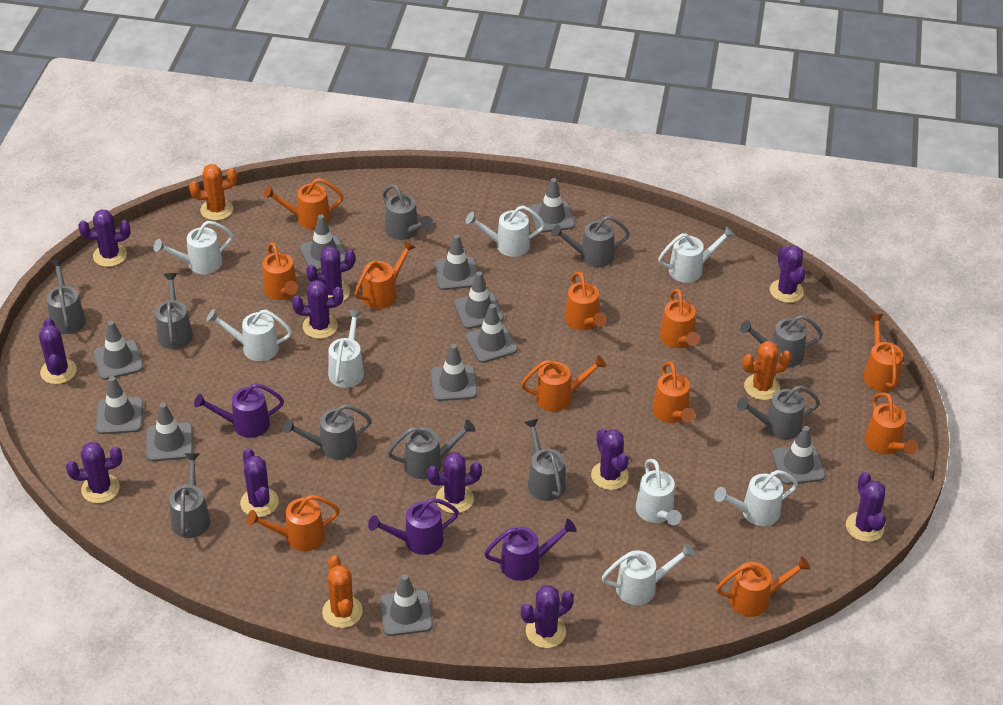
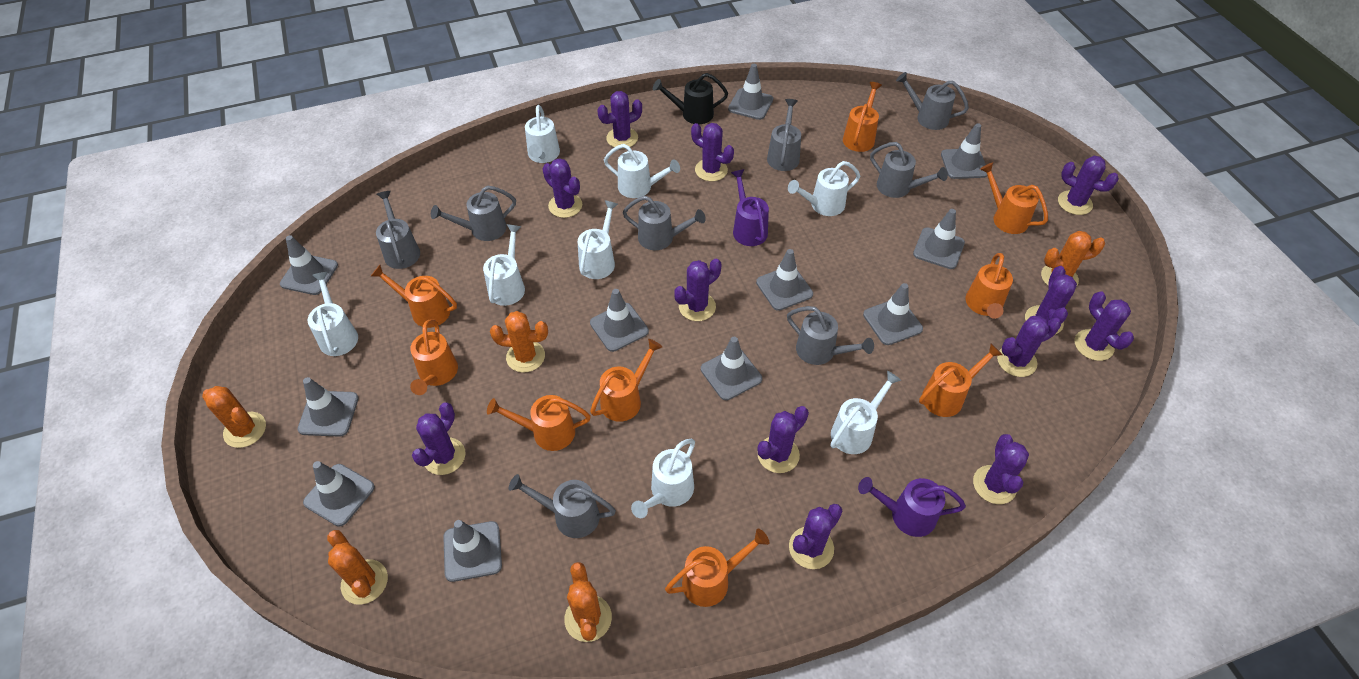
black watering can: none = 0 -> [653,73,728,124] = 1
grey watering can: [47,259,86,334] [155,273,193,349] [169,453,210,538] [283,404,371,460] [382,185,433,240] [387,419,476,479] [524,419,566,501] [551,216,630,267] [737,385,820,440] [740,315,823,367] = 10 -> [376,191,420,269] [431,186,516,241] [508,474,616,538] [623,196,706,250] [767,99,801,171] [787,306,874,365] [870,142,948,198] [896,72,969,130] = 8
orange cactus: [189,164,237,221] [322,556,363,628] [742,341,791,400] = 3 -> [202,386,266,448] [327,530,388,605] [490,311,548,373] [564,562,612,642] [1041,231,1105,287] = 5
orange watering can: [246,495,340,551] [263,242,298,300] [264,178,344,229] [354,241,416,309] [521,355,606,412] [565,272,607,330] [652,362,695,423] [660,289,700,348] [716,556,811,617] [863,314,903,392] [865,392,918,455] = 11 -> [371,265,457,328] [410,319,458,395] [487,395,591,451] [590,339,662,422] [665,529,770,607] [843,82,882,152] [919,344,1003,417] [965,253,1013,319] [980,163,1048,234] = 9
purple cactus: [39,318,77,384] [66,442,122,503] [78,209,131,267] [240,448,279,517] [292,280,343,339] [306,246,355,302] [427,452,482,513] [521,585,574,648] [591,428,629,490] [770,245,806,303] [846,472,886,542] = 11 -> [412,402,465,475] [543,158,582,218] [597,91,642,149] [674,259,721,321] [691,123,734,181] [757,406,809,473] [789,504,842,569] [973,434,1029,504] [997,316,1061,377] [1025,266,1077,335] [1058,156,1119,215] [1075,291,1134,361] = 12
purple watering can: [194,383,284,438] [368,498,459,555] [484,519,577,581] = 3 -> [731,169,769,246] [858,477,966,537] = 2

